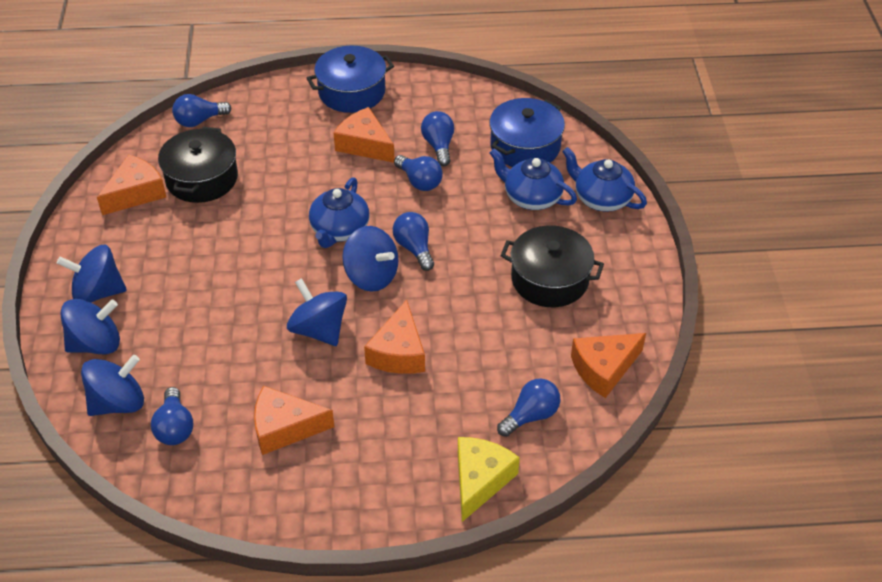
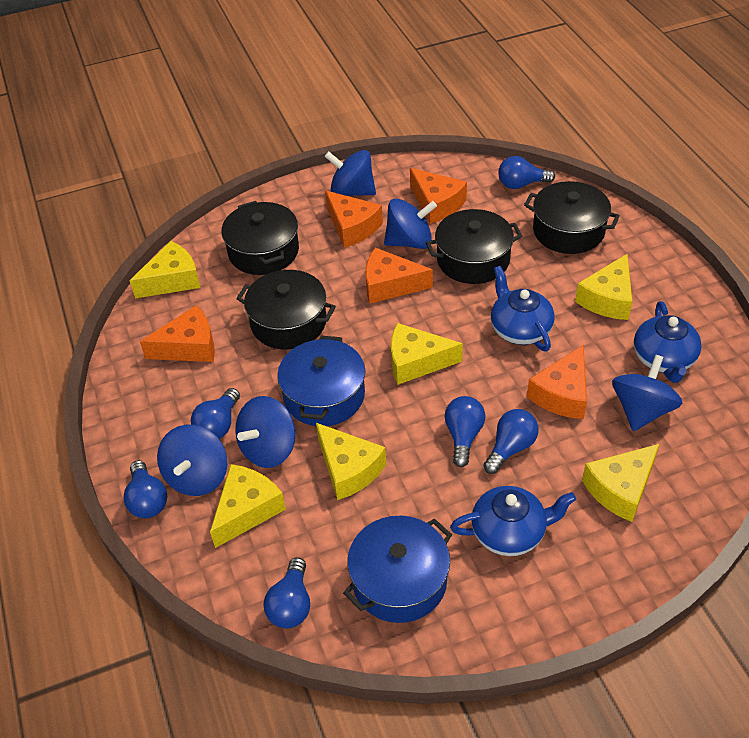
black pot: [158,127,238,203] [500,225,604,307] = 2 -> [221,201,299,275] [236,270,336,349] [426,209,522,284] [524,181,620,254] = 4
yellow cheese: [458,437,520,522] = 1 -> [129,241,200,298] [210,464,286,548] [316,423,386,500] [391,323,463,385] [575,254,632,320] [582,444,659,522] = 6

